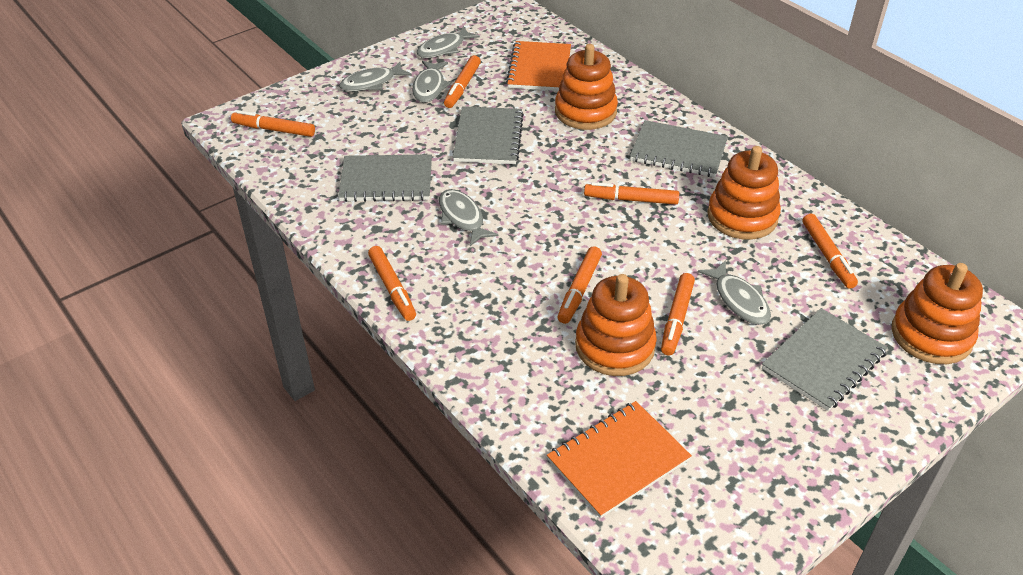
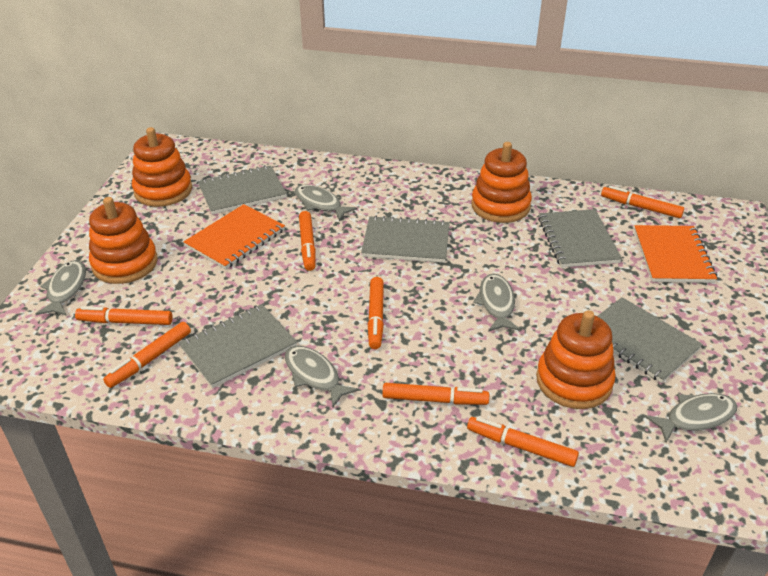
grey notebook: [338,154,432,202] [453,106,524,164] [630,120,728,177] [762,308,888,411] = 4 -> [179,304,297,388] [198,165,287,215] [361,215,450,263] [538,209,622,267] [597,297,703,383] = 5

